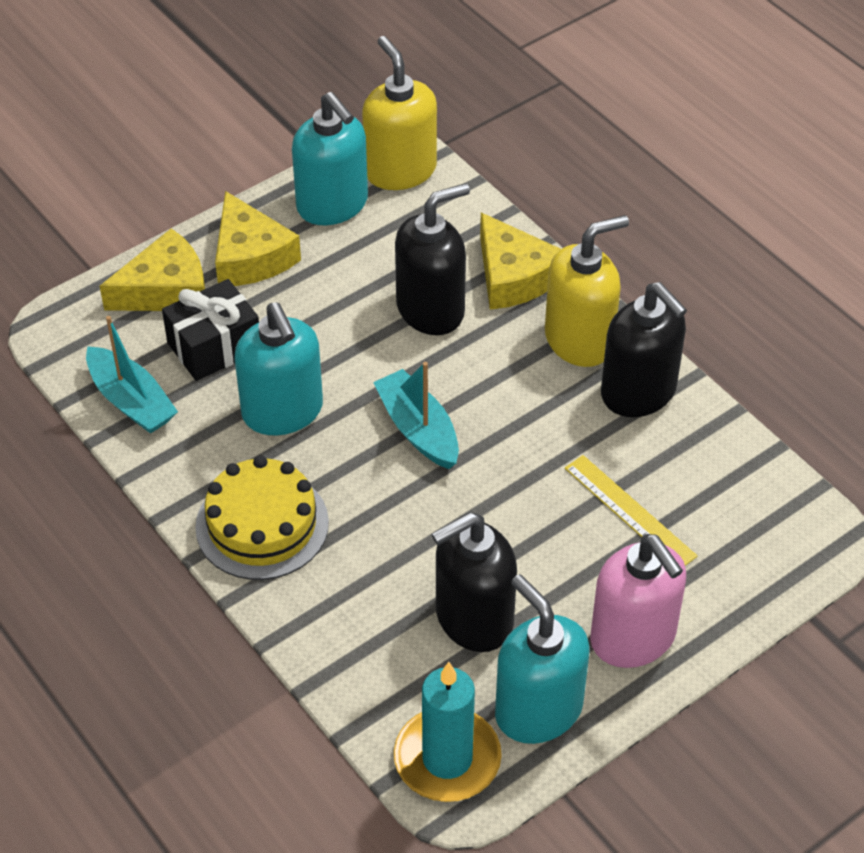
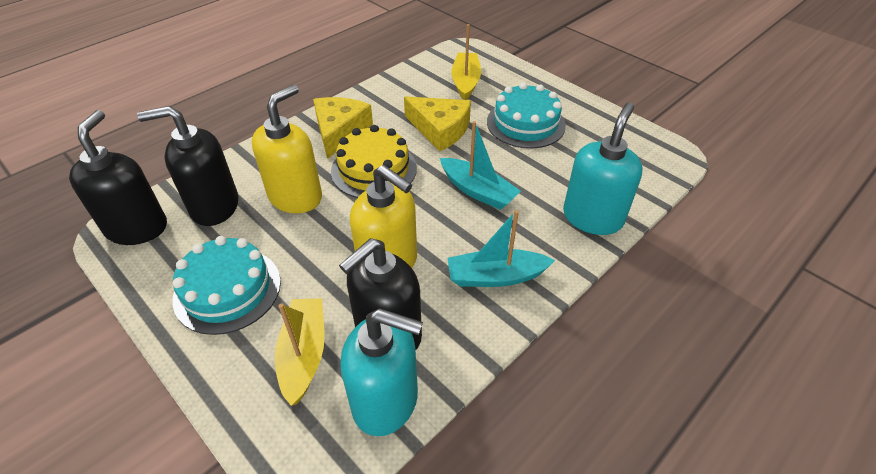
black gift: [162,279,259,381] = 1 -> none = 0
pink soap dispenser: [590,534,686,668] = 1 -> none = 0
turquoise cake: none = 0 -> [172,236,281,335] [487,83,566,149] = 2
turquoise candle: [394,662,502,802] = 1 -> none = 0
turquoise soap dispenser: [234,302,323,435] [292,92,368,225] [495,574,589,744] = 3 -> [340,309,423,436] [563,103,643,235] = 2
yellow boat: none = 0 -> [275,298,325,406] [451,24,481,100] = 2
yellow cheese: [100,229,205,311] [215,191,301,286] [480,213,561,310] = 3 -> [313,97,373,159] [404,96,471,151] = 2
yellow ruler: [565,455,697,566] = 1 -> none = 0

